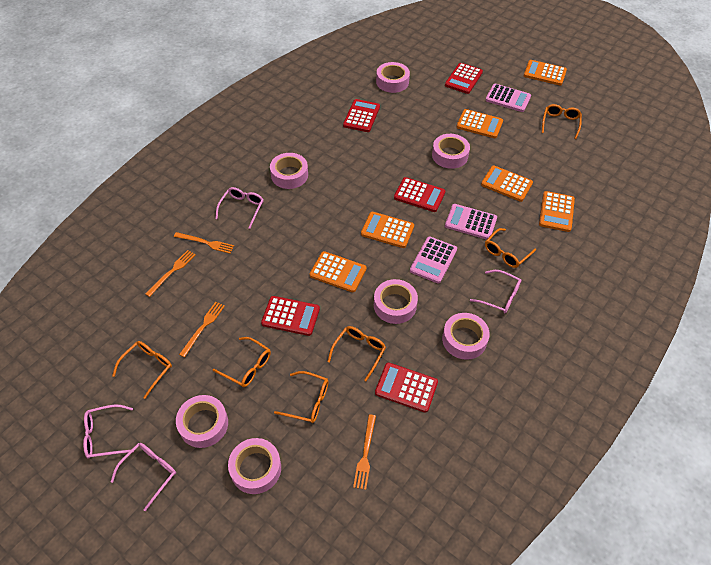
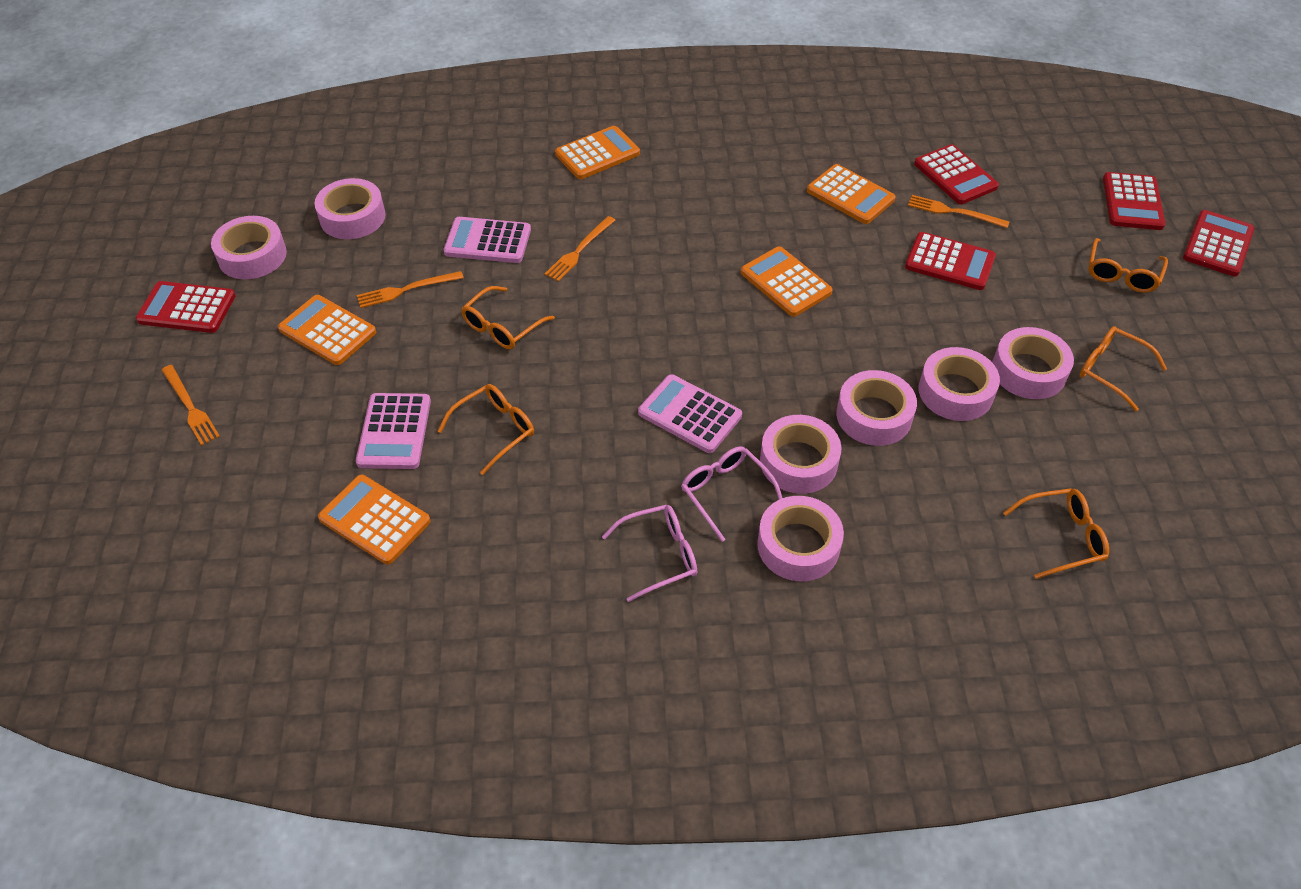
orange calculator: [310,251,367,292] [361,212,414,248] [457,109,503,138] [481,166,533,202] [524,60,567,86] [539,191,575,232] = 6 -> [278,295,376,365] [318,475,431,564] [555,126,640,179] [741,246,833,317] [807,164,896,224] = 5
orange glasses: [112,341,172,399] [213,337,271,387] [274,371,329,423] [327,326,386,381] [485,228,536,268] [542,104,582,139] = 6 -> [438,384,534,475] [461,286,555,349] [1003,488,1109,579] [1080,326,1167,411] [1088,238,1168,293] = 5
pink glasses: [83,404,134,459] [111,443,176,511] [215,187,264,229] [470,270,522,314] = 4 -> [602,505,697,602] [681,446,782,542] = 2

